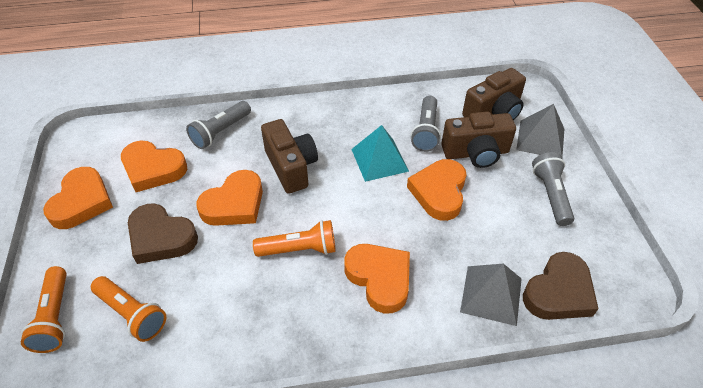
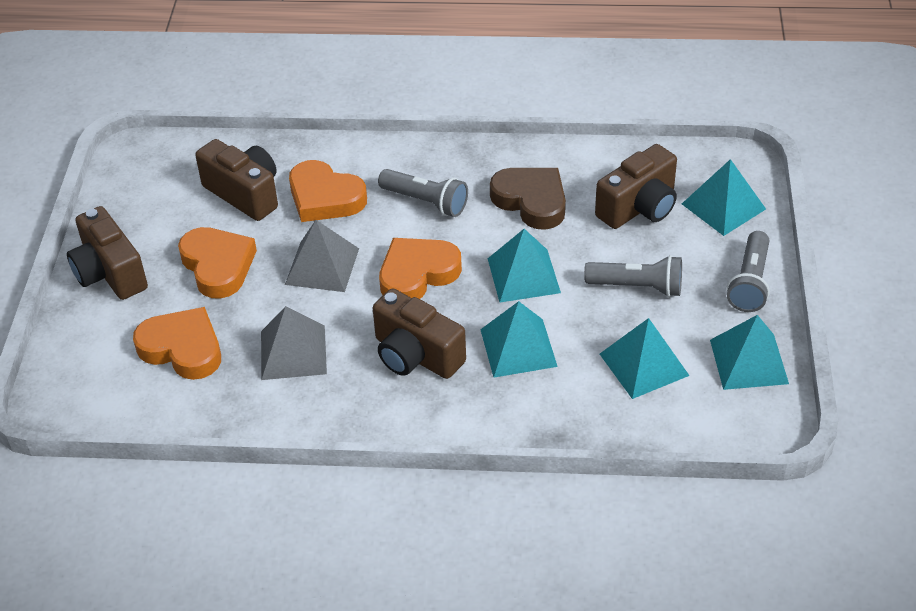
brown camera: [261,119,318,194] [441,111,516,168] [462,68,526,120] = 3 -> [67,206,148,300] [195,139,278,221] [373,288,466,379] [595,144,677,229] = 4
brown heart: [128,203,198,264] [523,252,599,320] = 2 -> [490,168,566,230] = 1
orange flashlight: [21,266,67,353] [91,276,166,342] [253,220,336,257] = 3 -> none = 0
orange heart: [43,167,113,229] [121,141,187,192] [196,170,263,226] [344,244,410,314] [407,159,466,221] = 5 -> [133,307,221,380] [178,227,257,299] [289,160,367,222] [379,238,462,299] = 4
turquoise pyramid: [351,125,409,182] = 1 -> [480,301,558,377] [488,229,561,302] [600,318,690,399] [682,159,766,236] [710,315,789,390] = 5

